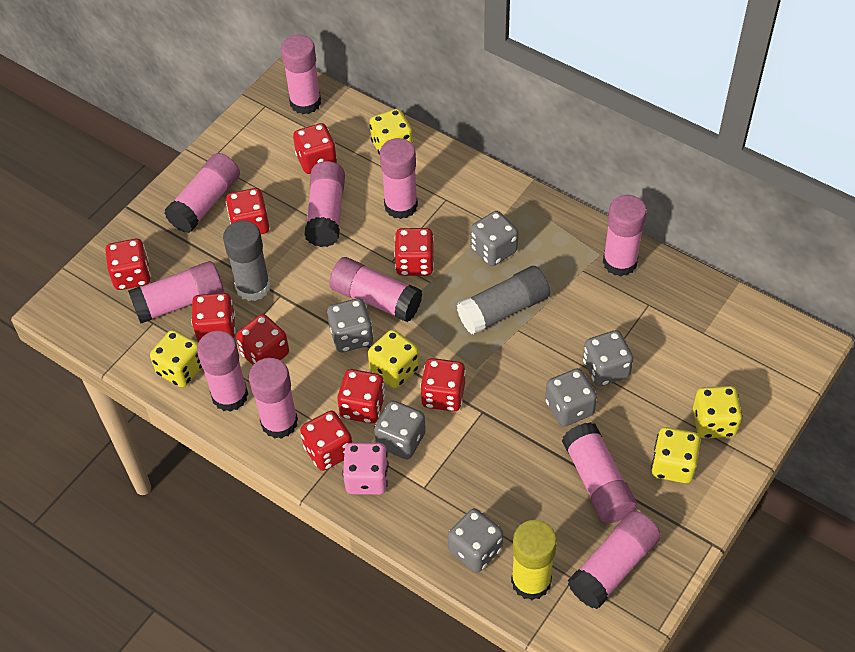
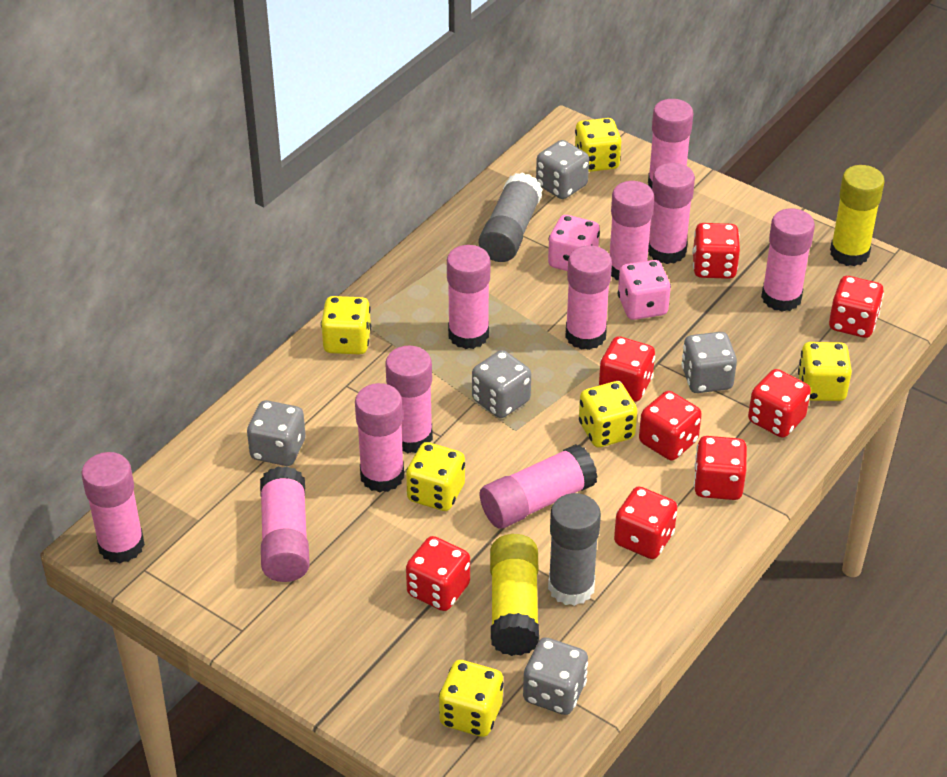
grey dice: [327,298,373,352] [374,401,426,459] [448,508,503,572] [471,211,518,266] [545,368,597,427] [583,330,633,386] = 6 -> [247,400,305,466] [472,350,531,418] [523,637,588,715] [536,140,589,199] [681,332,737,393] = 5
pink dice: [342,443,389,495] = 1 -> [548,215,600,271] [617,260,671,320] = 2
red dice: [105,239,151,290] [191,293,235,342] [226,188,269,234] [236,314,289,365] [293,123,337,174] [300,411,352,471] [337,369,385,424] [394,228,434,276] [420,358,466,412] = 9 -> [406,536,470,611] [599,336,655,402] [614,486,677,559] [639,391,702,460] [692,223,740,279] [694,436,747,500] [748,369,811,438] [829,276,884,338] = 8
yellow dice: [150,330,202,387] [368,329,419,388] [370,109,413,155] [651,427,701,483] [693,386,743,438] = 5 -> [321,296,371,355] [406,442,465,511] [439,660,504,737] [575,118,621,172] [579,381,637,448] [798,342,852,401] = 6
yellow glue stick: [511,520,557,600] = 1 -> [490,534,539,656] [830,165,885,266] = 2

